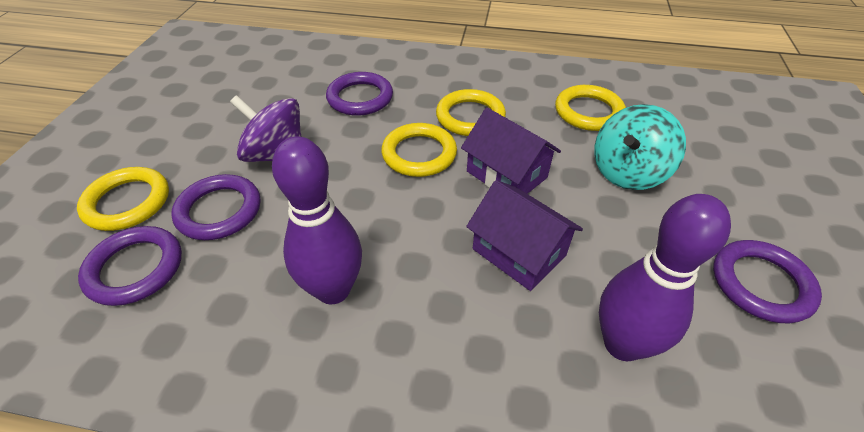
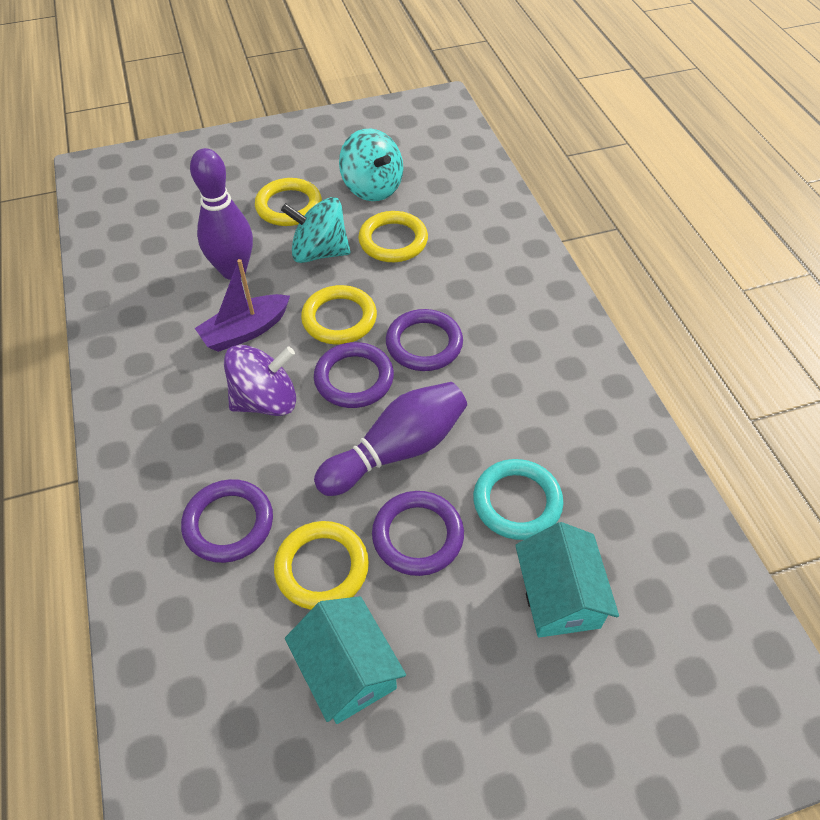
purple boat: none = 0 -> [195,259,290,352] = 1
purple house: [461,108,561,194] [466,180,583,291] = 2 -> none = 0
turquoise house: none = 0 -> [285,596,406,724] [515,522,619,638] = 2
turquoise ring: none = 0 -> [473,459,563,540] = 1
turquoise spinning top: [594,104,686,190] = 1 -> [281,197,350,263] [339,129,403,201] = 2

